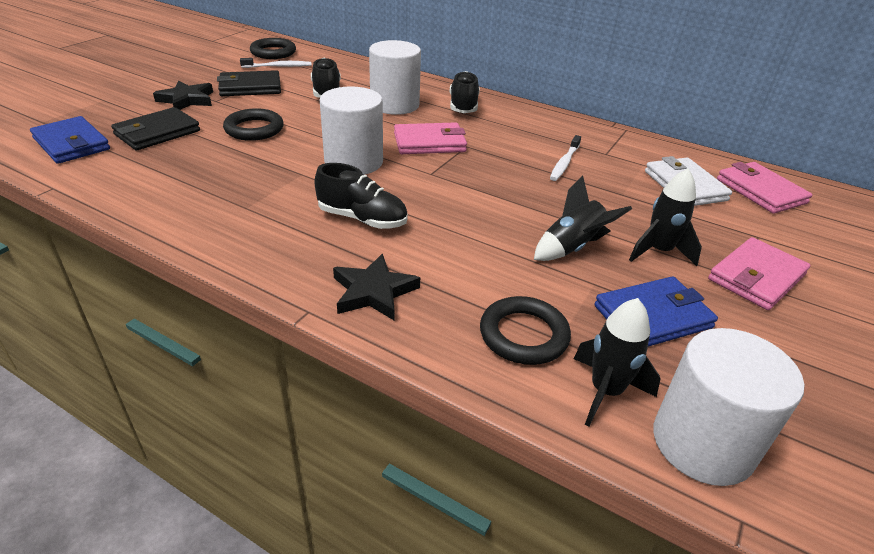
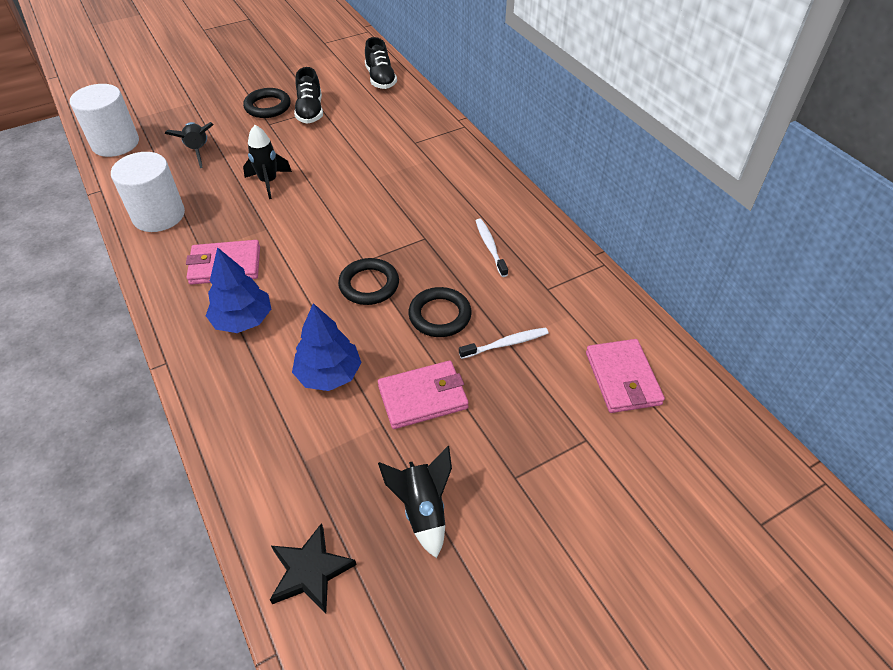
black shoe: [311,58,341,98] [314,163,408,229] [449,71,480,113] = 3 -> [294,67,323,124] [365,37,397,89] = 2
black star: [153,81,213,110] [333,254,420,320] = 2 -> [270,523,356,613] = 1
black wallet: [111,107,200,150] [217,70,281,96] = 2 -> none = 0
blue tree: none = 0 -> [206,247,271,333] [292,303,362,391] = 2
blue wallet: [30,116,110,164] [594,276,718,346] = 2 -> none = 0
white cylinder: [320,86,383,175] [369,40,421,115] [653,328,804,486] = 3 -> [70,84,139,157] [111,152,185,232] = 2
white wallet: [645,156,732,206] = 1 -> none = 0

